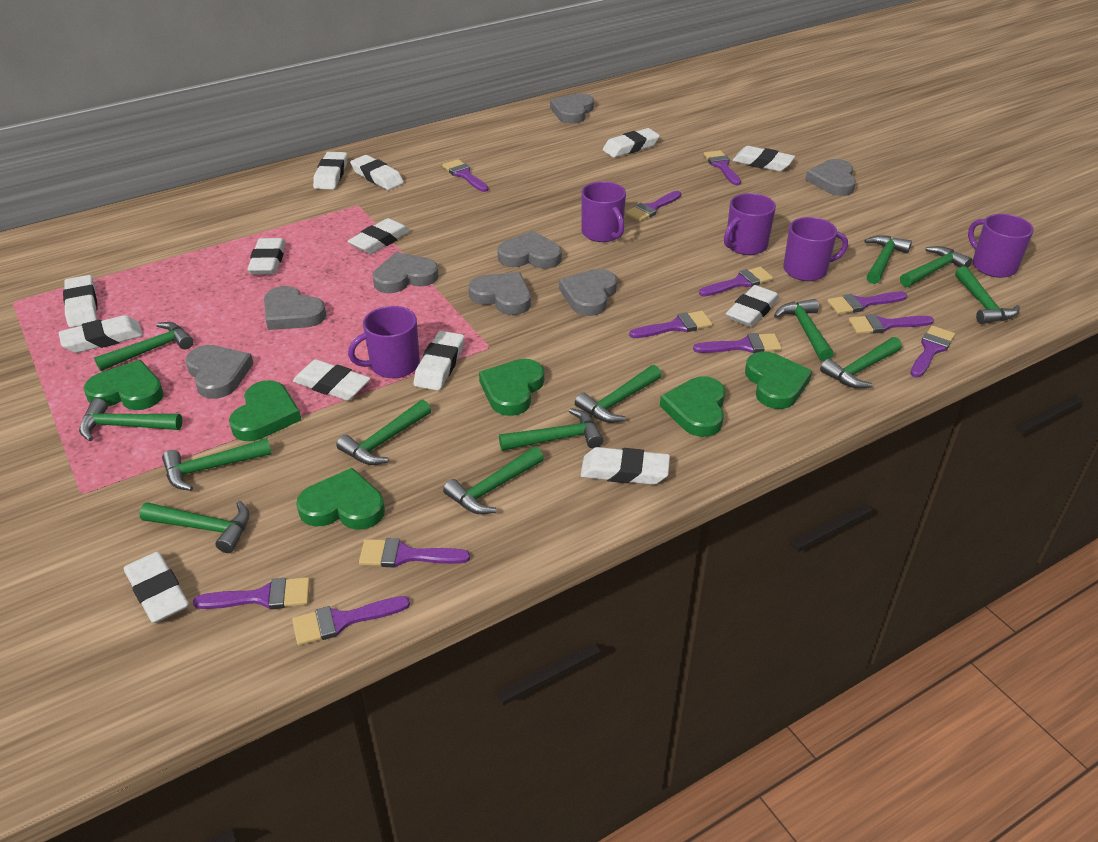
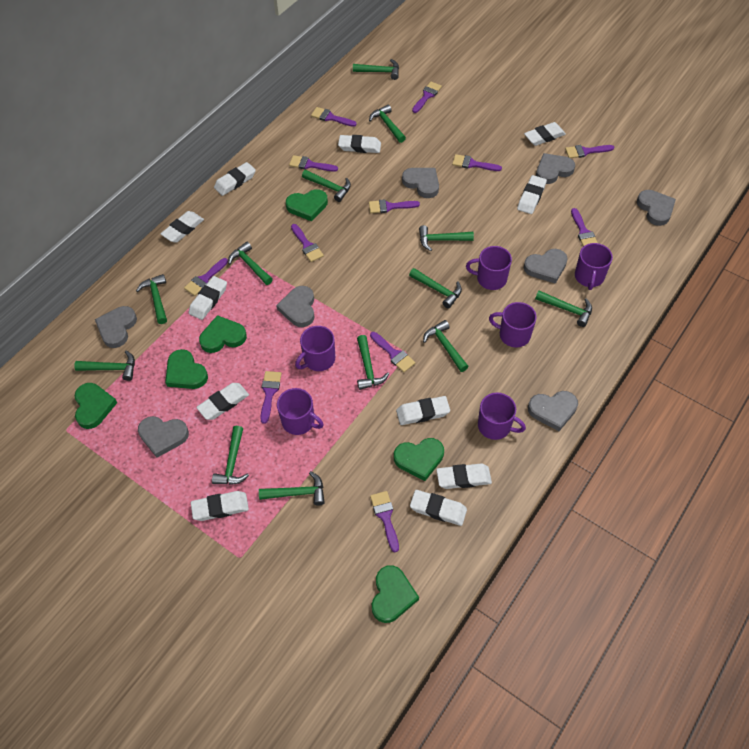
purple mug: [348,306,420,378] [581,181,626,242] [724,193,776,255] [783,217,848,281] [968,214,1034,278] = 5 -> [277,388,324,435] [295,326,335,371] [466,246,512,290] [478,393,526,440] [489,302,537,347] [575,243,613,290] = 6
white eraser: [59,315,143,353] [63,275,97,327] [124,552,189,623] [248,238,286,274] [293,359,371,401] [313,152,347,190] [348,218,410,254] [350,155,404,190] [414,331,464,391] [581,447,670,485] [603,128,660,158] [726,285,780,327] [732,146,795,172] = 13 -> [161,211,204,243] [189,276,227,320] [191,491,249,521] [196,383,249,420] [214,162,256,196] [338,135,381,153] [396,396,450,425] [410,490,467,526] [436,463,492,489] [517,175,547,214] [524,122,566,146] = 11

